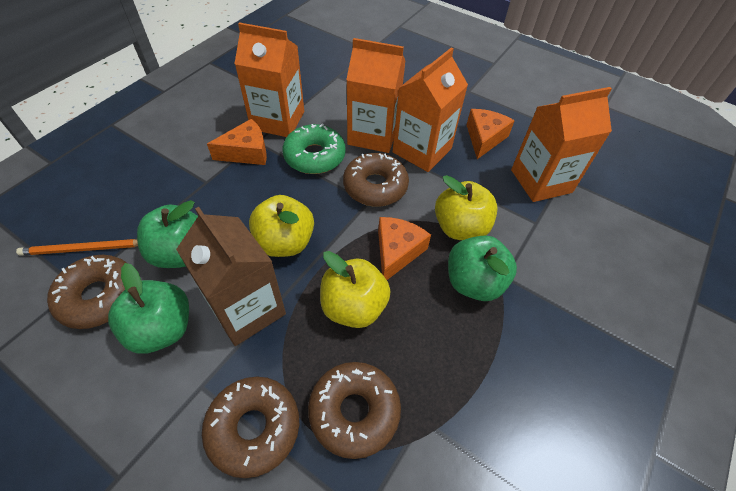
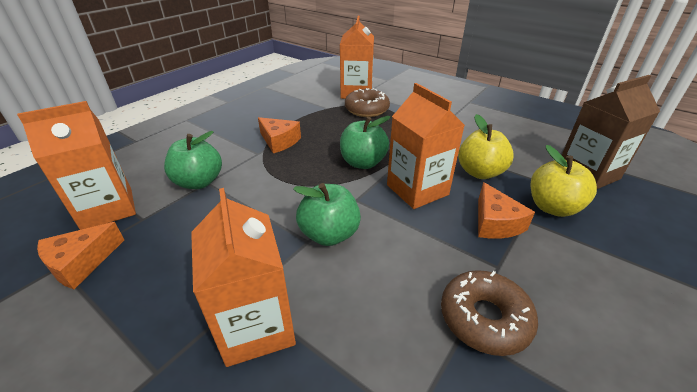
brown donut: [47,255,127,329] [202,377,299,478] [308,362,401,459] [343,153,409,207] = 4 -> [345,88,390,117] [441,270,538,356] = 2
green donut: [283,124,346,174] = 1 -> none = 0
orange pencil: [16,239,138,256] = 1 -> none = 0
yellow apple: [249,195,314,257] [320,251,391,328] [435,175,498,240] = 3 -> [458,114,514,179] [530,145,597,217] = 2

